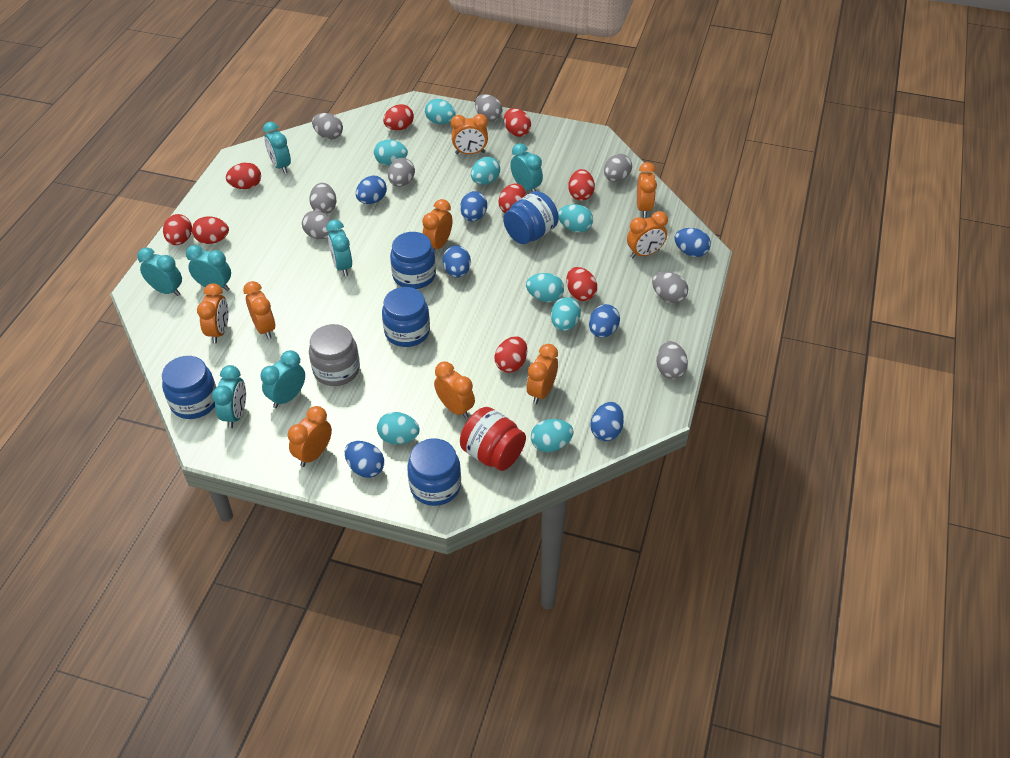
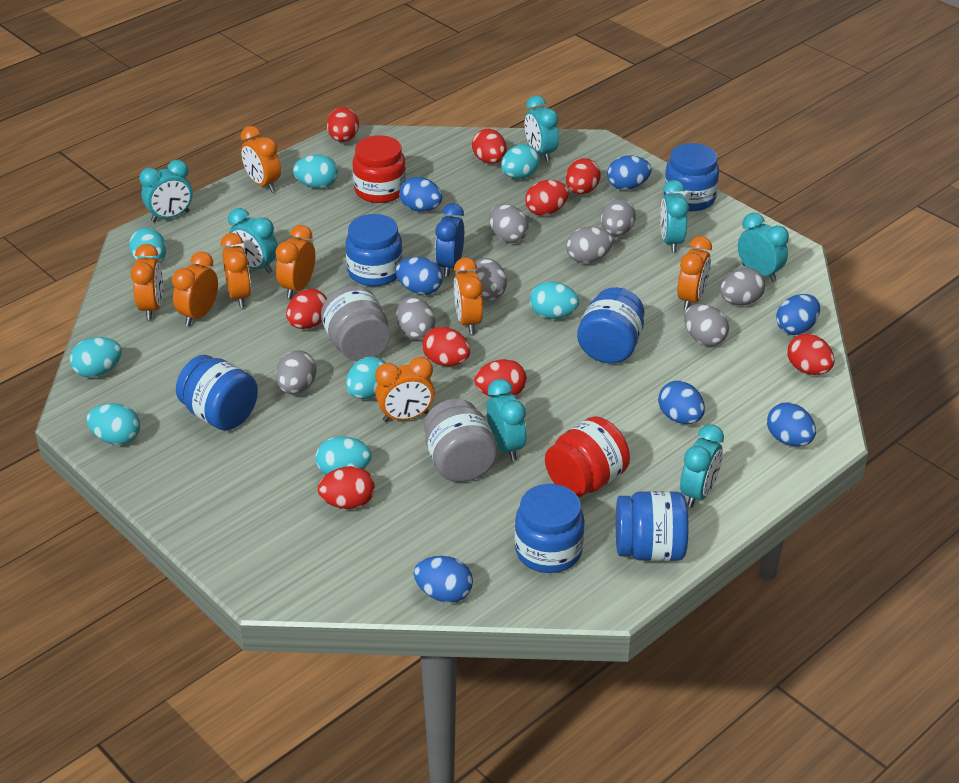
blue clock: none = 0 -> [435,203,464,277] = 1
blue jar: [162,356,216,419] [382,287,430,347] [390,232,436,289] [407,438,461,506] [503,191,559,244] = 5 -> [176,355,258,430] [346,214,403,287] [515,484,585,573] [577,287,645,364] [616,491,689,561] [664,143,719,211] = 6
grey jar: [309,324,360,386] = 1 -> [321,285,390,361] [424,399,498,482] = 2
orange clock: [197,283,229,344] [243,281,275,339] [288,406,332,467] [422,199,452,250] [434,362,475,419] [451,114,488,154] [526,344,558,404] [627,211,668,258] [637,162,657,218] = 9 -> [131,244,163,320] [172,251,218,326] [220,233,251,308] [241,126,281,192] [275,225,315,299] [375,357,435,422] [454,257,483,334] [677,236,712,310] = 8
red jar: [460,407,526,471] = 1 -> [352,135,406,203] [545,416,630,497] = 2

